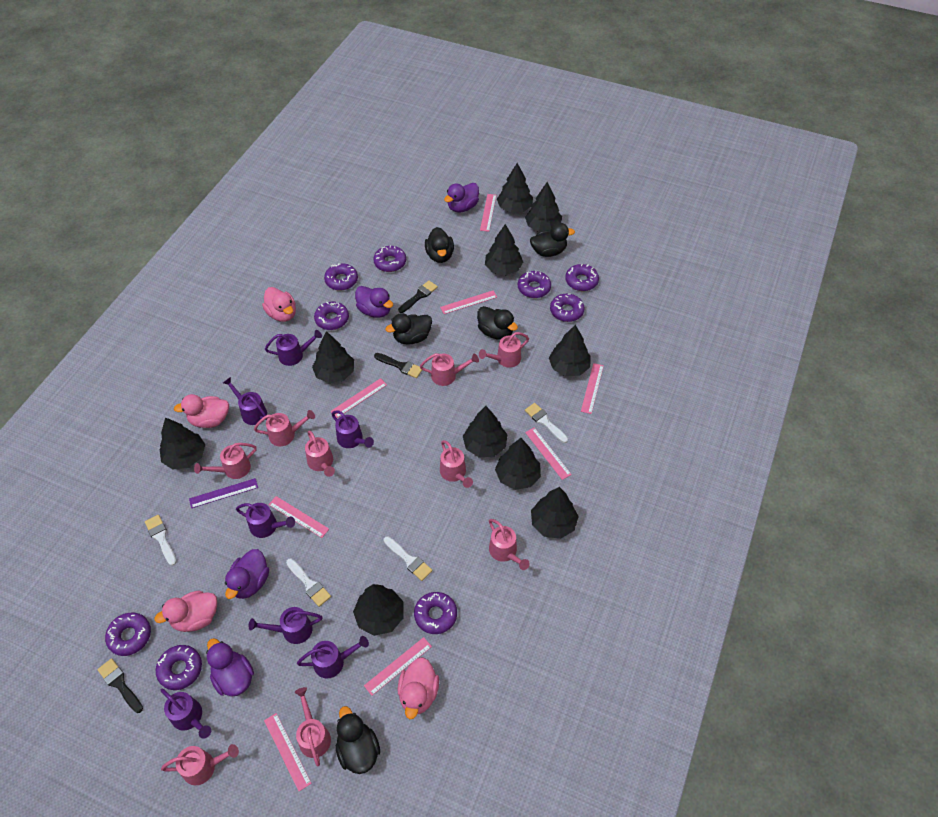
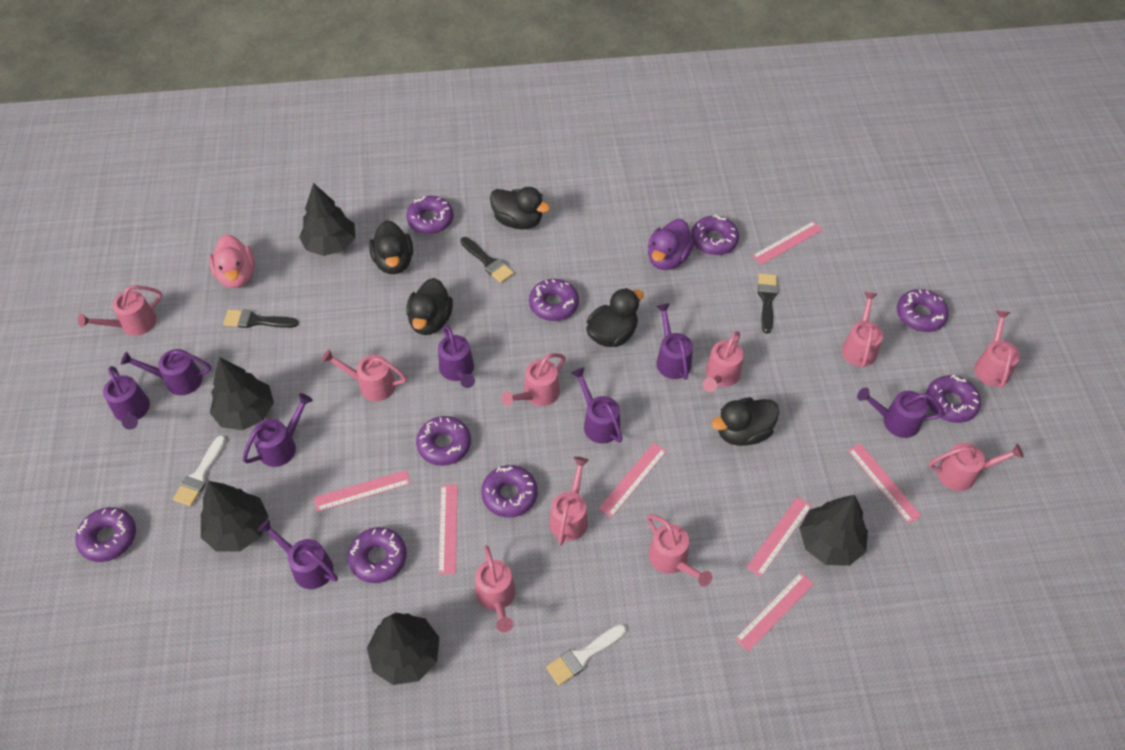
black tree: [160,417,206,469] [312,331,354,383] [353,584,403,636] [463,406,507,457] [485,224,523,275] [495,438,541,490] [497,163,533,213] [525,182,562,232] [531,487,579,539] [549,325,591,376] = 10 -> [200,481,268,552] [210,357,274,430] [299,183,355,256] [367,612,440,685] [799,495,868,566] = 5
pink duck: [154,590,217,632] [174,394,229,428] [262,287,296,322] [398,657,439,719] = 4 -> [209,234,255,288] = 1
pink ruler: [264,713,312,791] [269,496,329,538] [330,378,387,418] [364,637,432,696] [440,290,497,314] [480,194,496,232] [525,427,572,480] [581,363,604,414] = 8 -> [314,470,411,512] [438,484,458,574] [598,443,667,518] [735,572,814,652] [746,497,812,577] [752,221,823,265] [848,443,922,524] = 7
pink watering can: [161,744,239,785] [194,443,257,479] [254,410,315,446] [295,687,331,766] [305,431,335,477] [420,353,479,386] [440,440,473,488] [479,332,529,367] [489,519,530,570] = 9 -> [78,285,162,336] [322,349,407,401] [475,546,516,632] [501,353,565,406] [549,457,589,546] [647,514,712,587] [703,331,743,392] [842,292,883,367] [929,443,1024,491] [974,310,1020,388] = 10
purple duck: [206,638,254,696] [225,549,269,599] [355,286,393,318] [444,183,479,213] = 4 -> [648,219,694,270] = 1
purple ruler: [189,478,258,508] = 1 -> none = 0
purple watering can: [160,689,211,739] [223,377,267,425] [236,503,295,538] [249,607,323,644] [265,330,322,366] [297,636,369,679] [332,411,374,448] = 7 -> [103,366,150,429] [121,349,211,395] [243,393,313,467] [258,519,338,589] [438,325,475,388] [571,367,623,444] [656,303,693,380] [857,387,945,438] = 8
white brush: [145,515,176,566] [286,559,331,607] [384,537,433,581] [525,403,568,443] = 4 -> [173,435,227,506] [546,624,626,686] = 2

